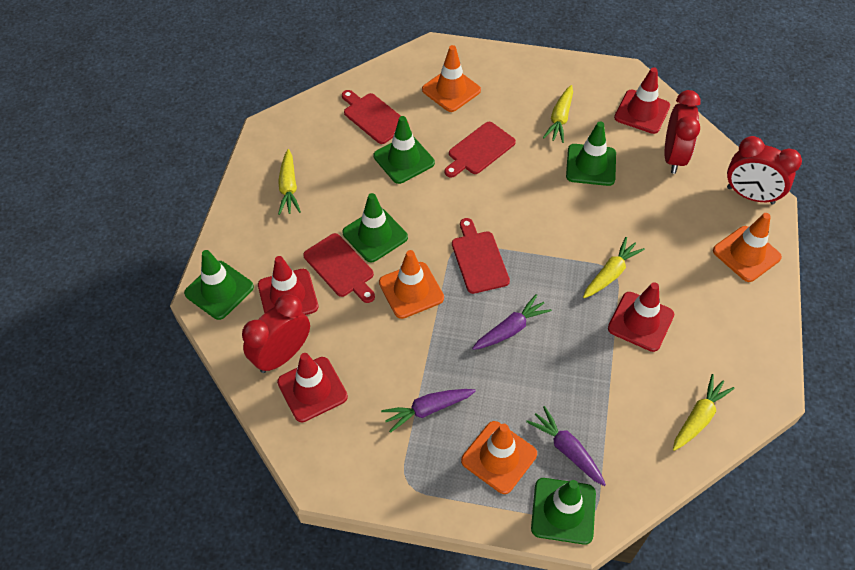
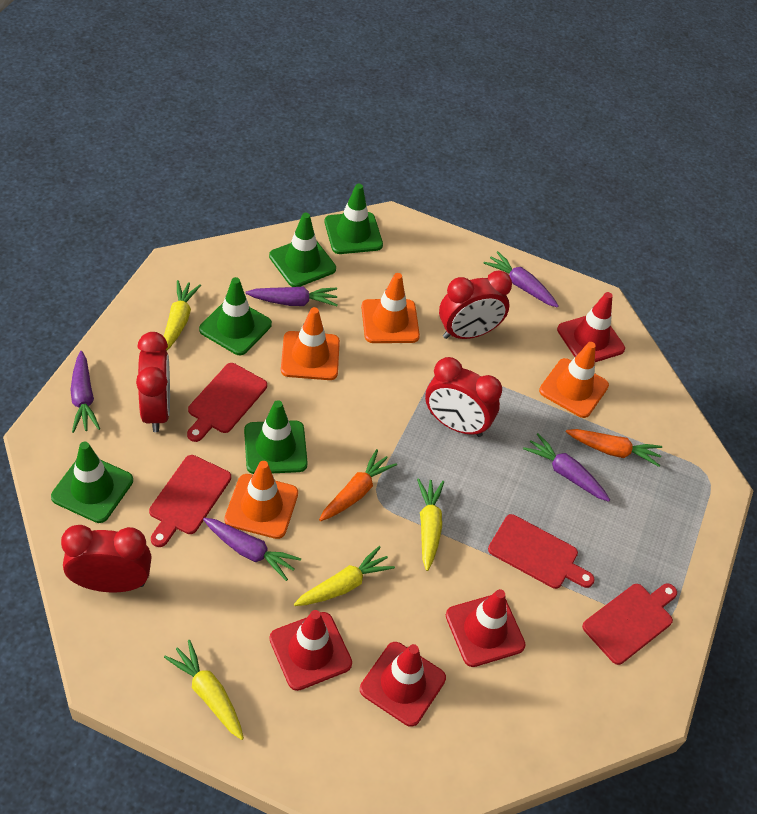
orange carrot: none = 0 -> [319,449,397,521] [566,429,662,467] = 2
purple carrot: [381,389,476,433] [472,294,552,350] [526,406,606,486] = 3 -> [70,351,100,433] [203,518,301,581] [246,287,338,306] [484,251,558,308] [523,433,610,502] = 5
red clock: [242,294,310,373] [664,90,700,174] [727,136,802,205] = 3 -> [61,525,152,592] [136,332,170,432] [425,357,502,437] [439,270,512,339] = 4

